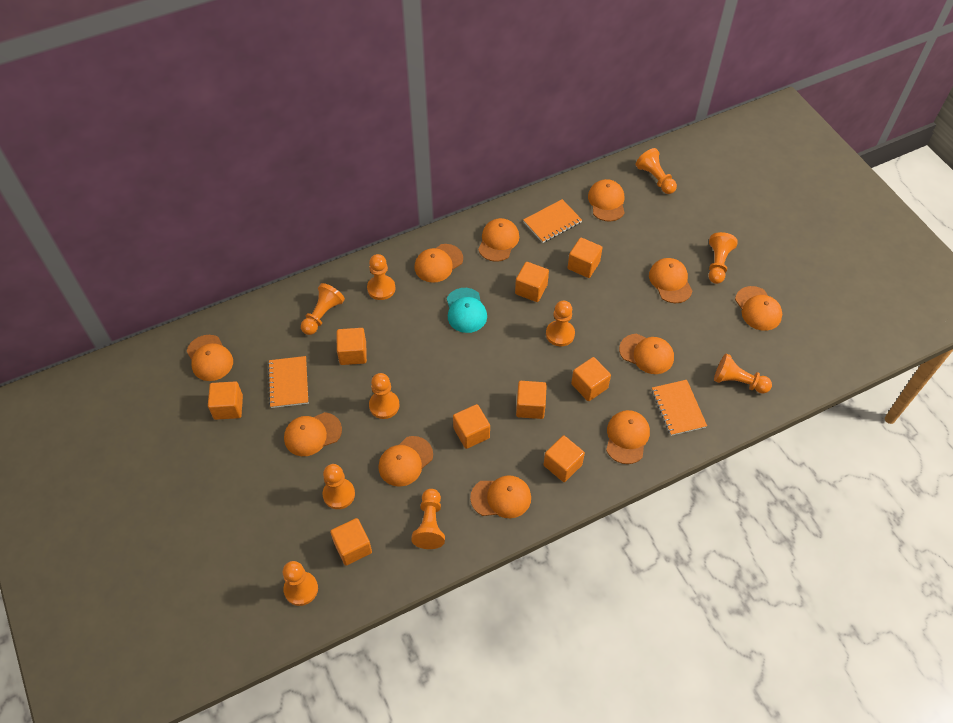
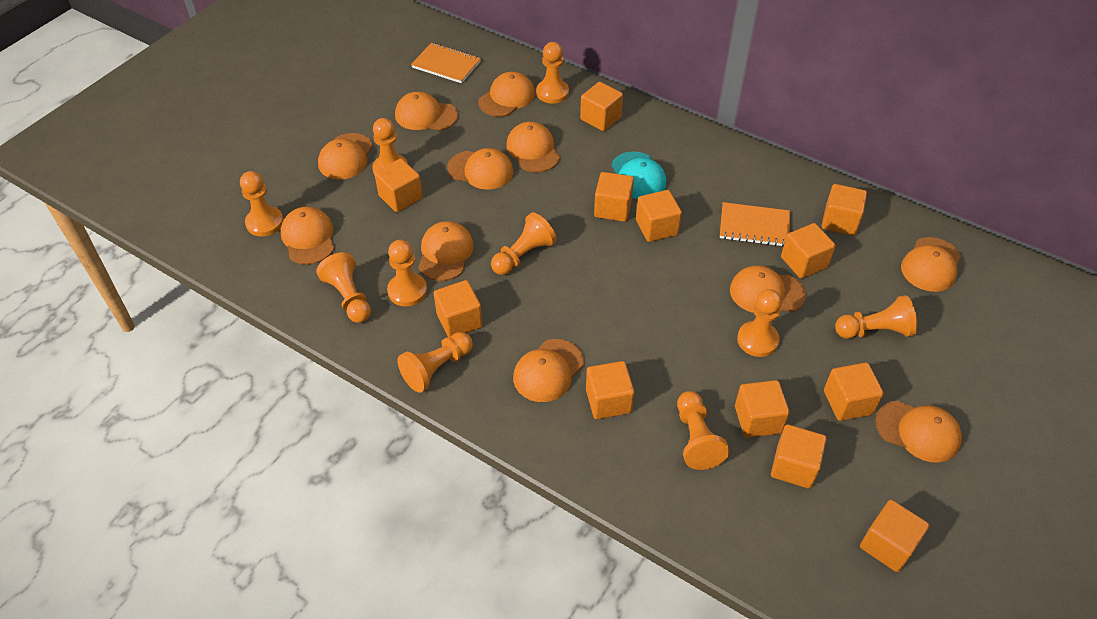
orange cube: [208,381,243,420] [330,518,372,566] [337,328,367,365] [453,404,490,449] [515,262,549,302] [516,381,547,419] [544,436,585,482] [568,238,602,278] [571,357,611,401] = 9 -> [375,159,423,212] [434,280,482,338] [580,82,623,131] [586,361,634,419] [594,172,634,222] [636,190,682,242] [735,380,790,438] [771,424,827,489] [781,223,836,279] [822,184,867,236] [824,362,884,421] [860,500,929,572] = 12
orange notebook: [268,356,308,408] [523,199,582,243] [652,380,707,436] = 3 -> [411,43,481,83] [720,202,790,247] = 2

